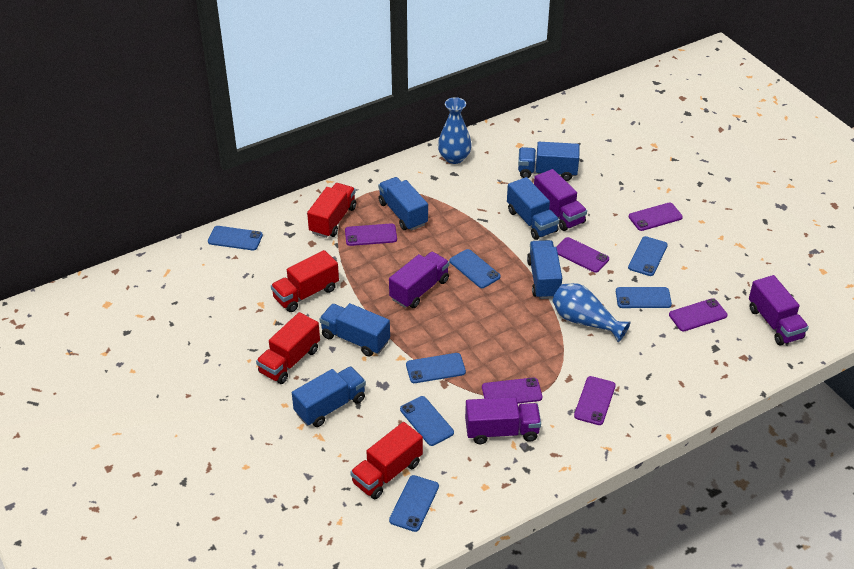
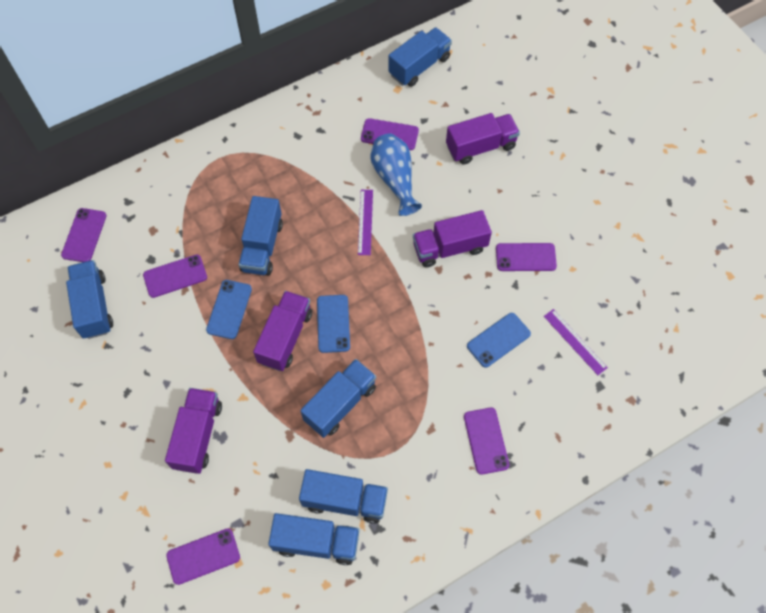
blue phone: [208,226,263,250] [389,475,439,532] [400,396,454,446] [406,353,466,383] [449,249,501,288] [616,287,672,308] [628,236,668,276] = 7 -> [206,280,252,339] [317,295,350,353] [467,313,531,368] = 3
blue vase: [438,97,472,164] [552,283,631,342] = 2 -> [370,133,422,216] = 1
purple ruler: none = 0 -> [358,190,373,255] [544,309,608,375] = 2
red truck: [256,312,320,384] [271,250,339,312] [307,183,356,238] [350,422,423,499] = 4 -> none = 0

